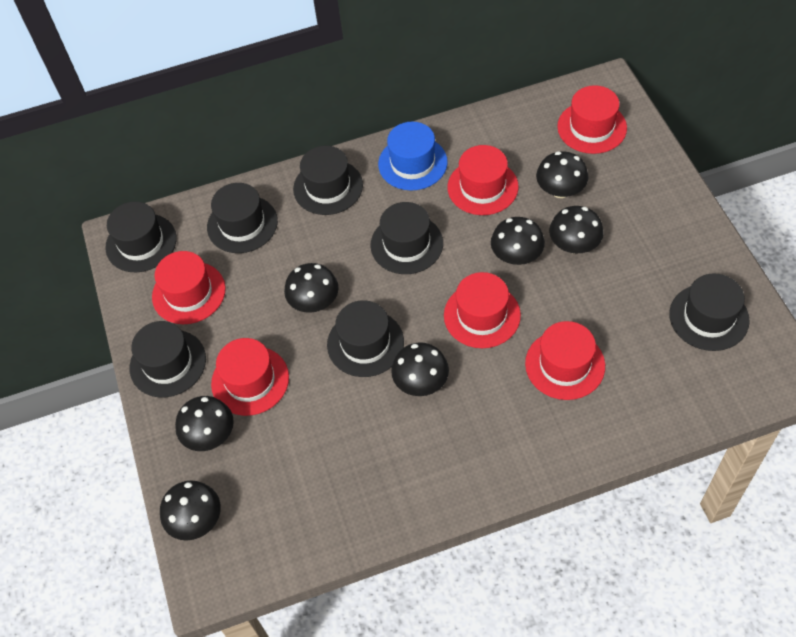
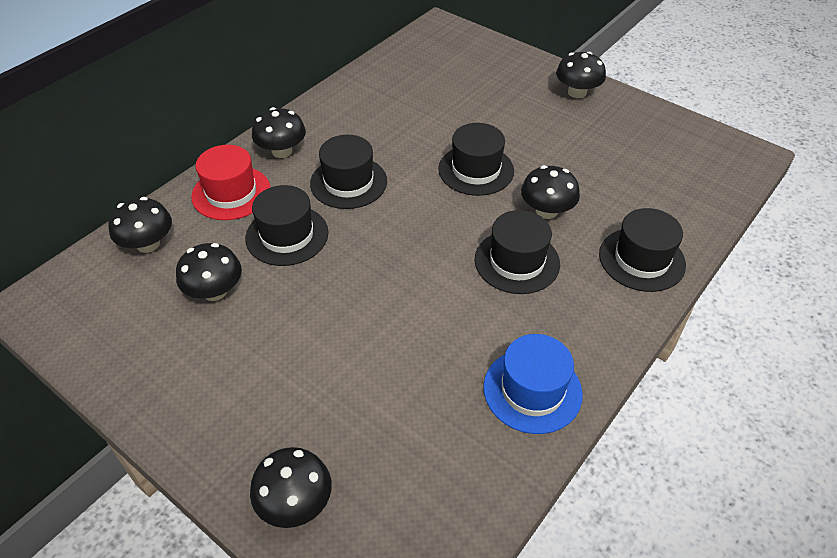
black hat: [105,201,177,272] [129,321,206,397] [207,183,278,253] [293,146,363,215] [327,300,404,377] [370,202,443,274] [669,273,750,351] = 7 -> [245,185,329,266] [310,135,387,209] [438,123,514,196] [475,210,560,294] [599,208,686,292] = 5
black mushroom: [160,481,221,541] [175,396,234,451] [284,263,339,313] [391,342,449,396] [491,217,545,265] [536,151,588,198] [549,206,604,253] = 7 -> [109,197,172,253] [176,243,242,301] [250,447,332,528] [252,107,306,158] [521,165,580,219] [556,52,606,98] = 6
red hat: [152,251,226,324] [211,338,289,416] [444,272,521,348] [447,145,519,215] [525,321,605,400] [557,85,627,154] = 6 -> [191,145,271,220] = 1

